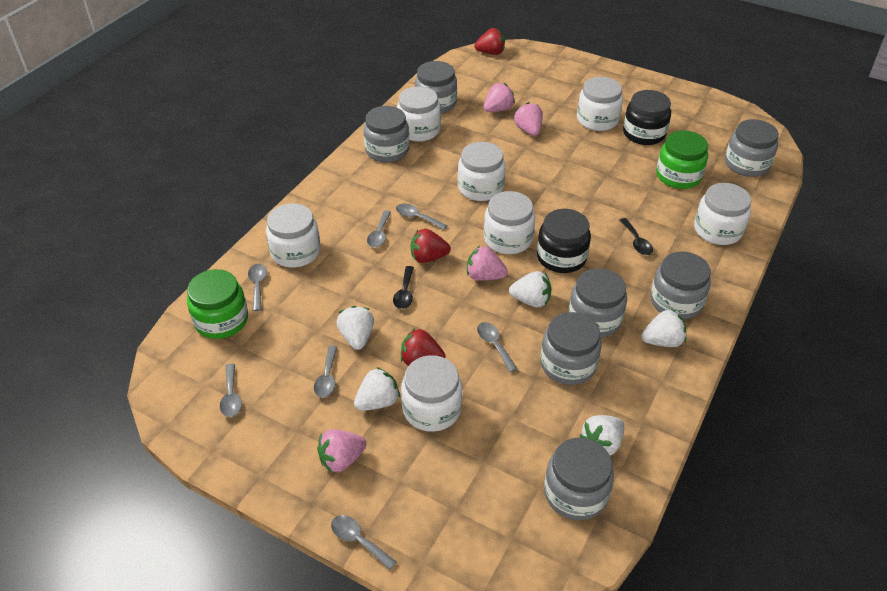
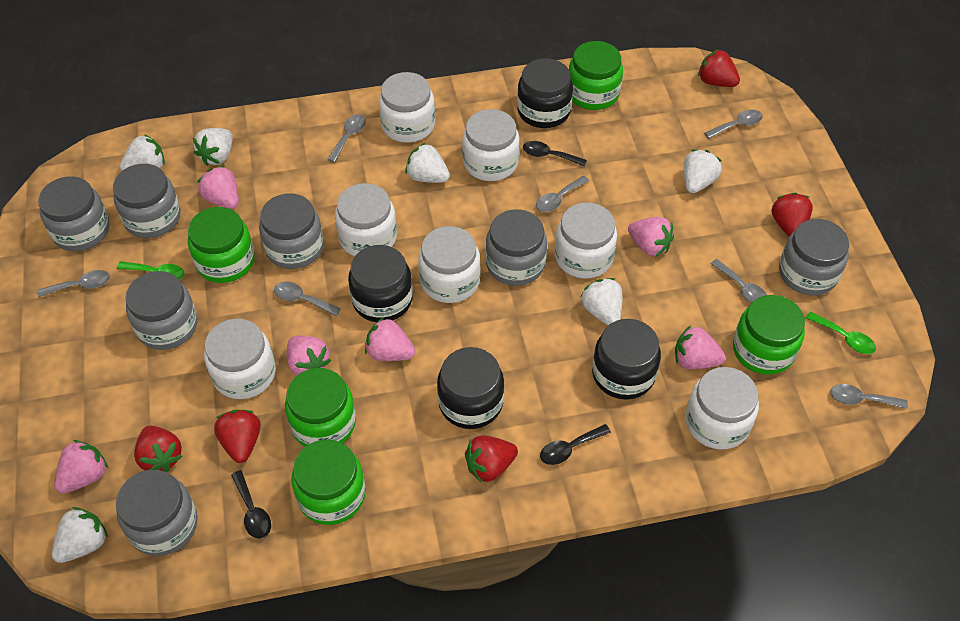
black jar: [537,209,591,273] [623,90,671,145] = 2 -> [348,245,413,322] [437,347,504,429] [517,58,573,128] [592,319,661,400] = 4
black spoon: [393,266,414,309] [620,218,653,255] = 2 -> [231,470,271,539] [523,141,587,167] [540,424,611,465] = 3
green jar: [187,269,248,339] [656,131,708,189] = 2 -> [188,207,255,283] [285,368,356,447] [291,440,366,525] [569,41,623,110] [733,295,805,375] = 5
green spoon: none = 0 -> [117,261,184,280] [806,312,876,354] = 2
pink strawberry: [317,429,367,473] [467,246,508,281] [483,83,515,112] [514,102,543,136] = 4 -> [54,440,108,494] [198,166,239,209] [287,335,331,376] [365,317,415,361] [628,217,674,257] [675,326,726,369] = 6
red strawberry: [401,328,446,366] [411,229,451,263] [474,28,505,55] = 3 -> [134,426,182,472] [214,410,260,463] [465,435,518,482] [698,49,740,87] [771,193,813,237] = 5
white strawberry: [336,306,374,350] [354,367,400,411] [509,271,551,307] [579,415,624,455] [641,309,686,347] = 5 -> [51,507,108,563] [120,134,165,171] [193,128,233,166] [405,143,450,183] [581,278,622,326] [683,150,722,193] = 6

